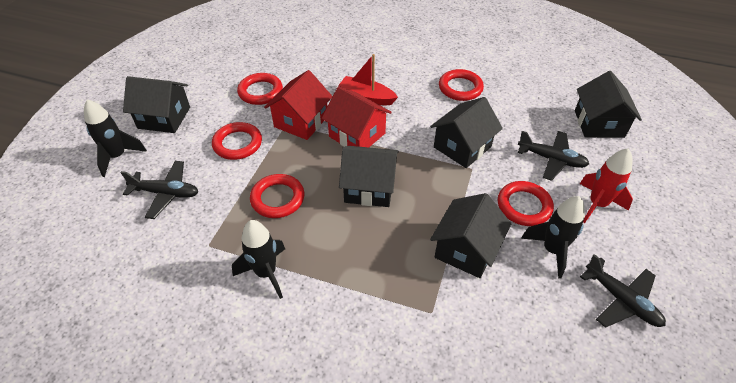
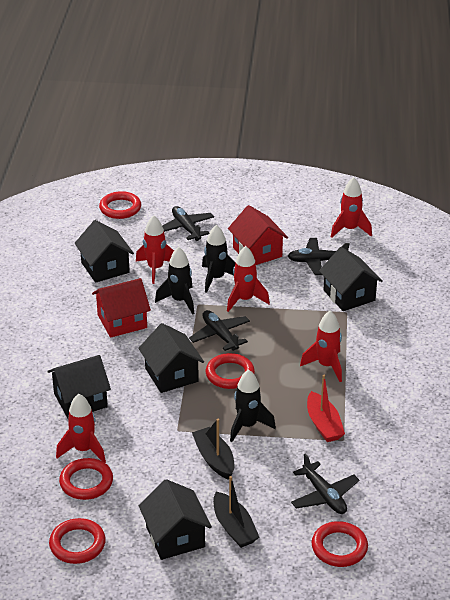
black boat: none = 0 -> [192,419,234,480] [213,476,259,548] = 2
black plane: [120,161,198,219] [518,131,589,181] [580,254,666,328] = 3 -> [162,206,214,241] [189,310,250,351] [288,238,350,275] [291,453,359,514] = 4
red rocket: [580,148,633,223] = 1 -> [56,394,106,463] [136,215,174,284] [227,246,270,312] [300,311,342,382] [331,177,372,238] = 5

